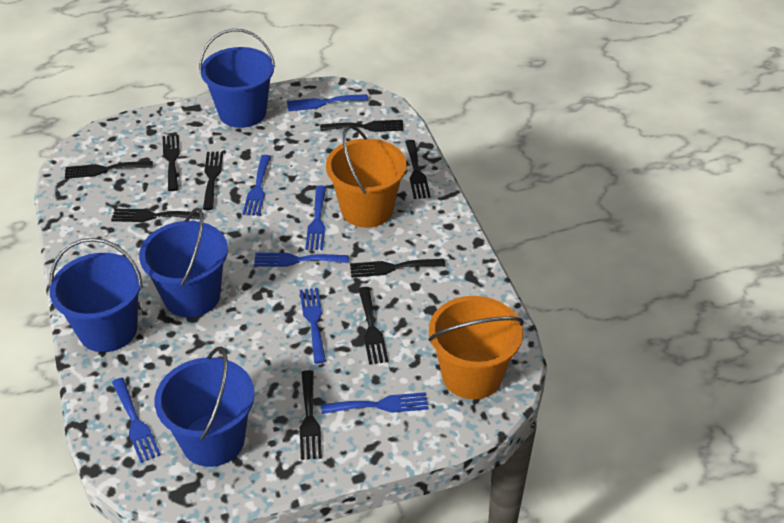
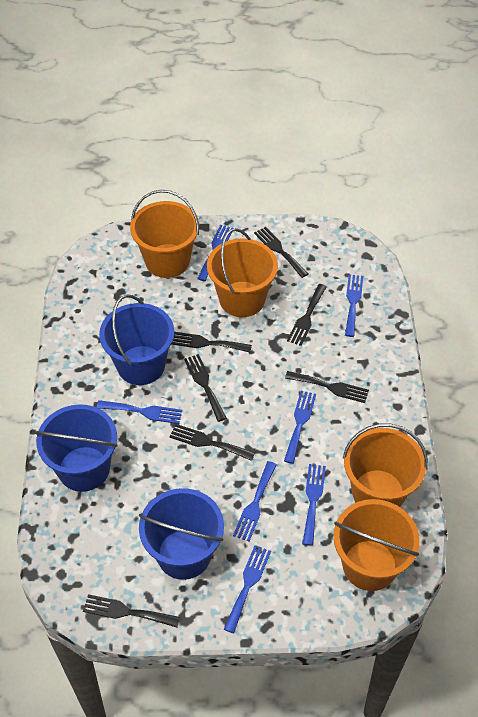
black fork: [65,161,153,179] [111,209,203,222] [162,135,180,191] [203,151,223,210] [300,370,322,460] [320,120,404,132] [350,259,445,278] [358,287,388,365] [405,140,431,199] = 9 -> [83,594,180,627] [170,424,255,461] [171,332,252,352] [184,354,227,422] [254,227,308,278] [285,371,369,403] [287,284,327,346] = 7
blue bucket: [49,238,143,352] [139,208,228,317] [155,347,254,467] [199,29,275,128] = 4 -> [35,404,118,492] [99,295,174,385] [139,488,224,580] = 3
orange bucket: [326,125,407,228] [428,296,524,399] = 2 -> [130,190,199,278] [207,228,278,317] [333,499,420,591] [343,424,428,507] = 4

